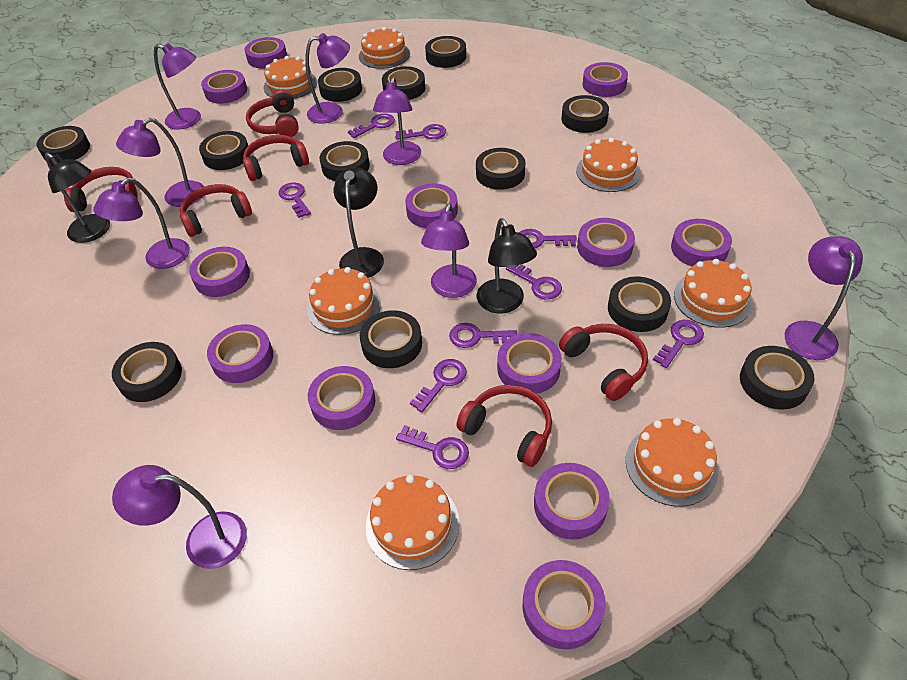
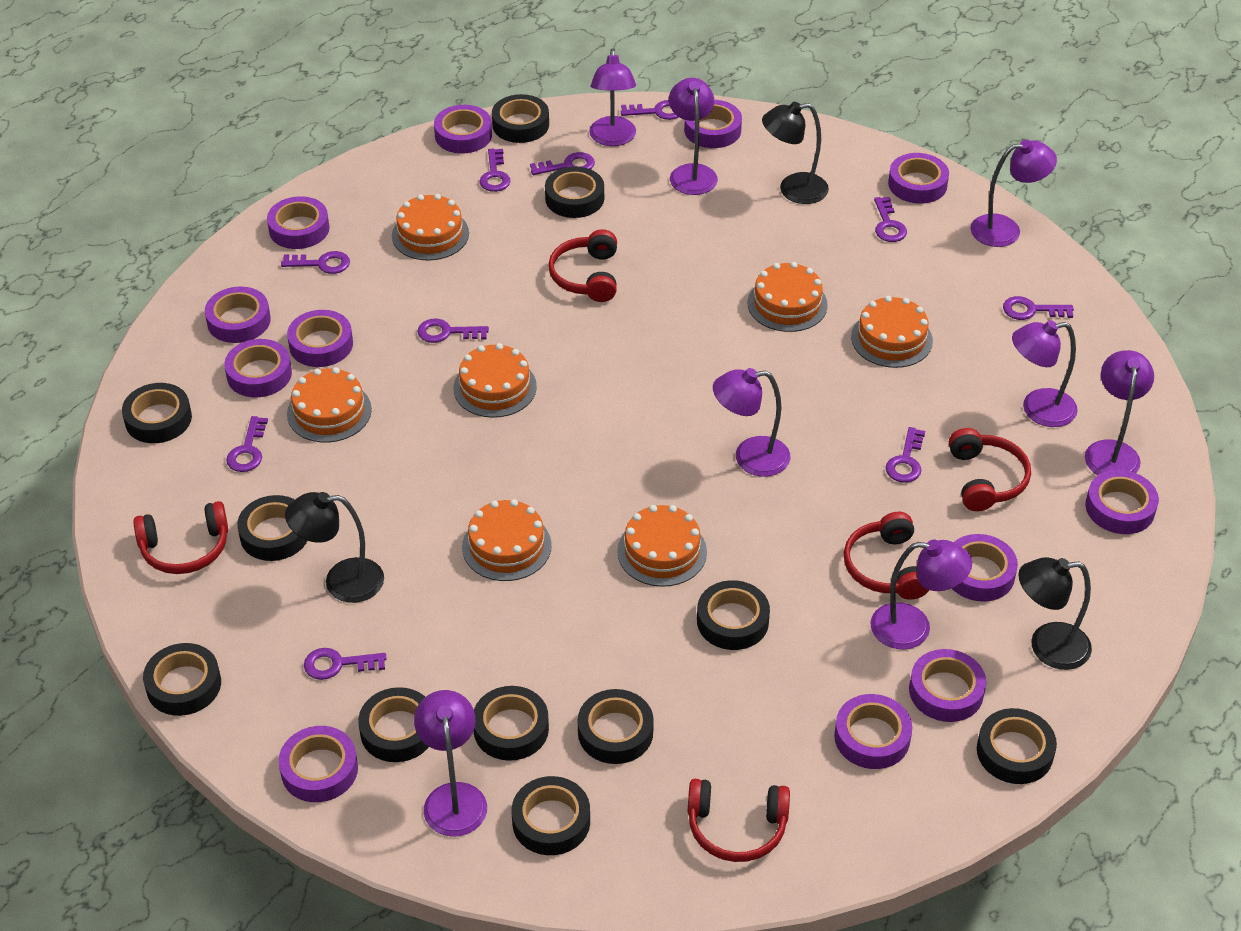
black tape: [37,126,90,161] [112,342,182,402] [199,131,248,170] [318,68,362,102] [320,141,370,181] [360,310,422,368] [382,66,425,100] [425,36,466,68] [476,148,525,190] [562,95,609,133] [608,276,671,332] [740,346,814,410] = 12 -> [122,383,192,443] [143,643,221,716] [237,495,307,561] [358,687,429,762] [474,686,549,761] [492,94,549,143] [512,776,590,855] [545,166,604,218] [578,689,654,764] [697,580,770,650] [977,708,1057,784] = 11
purple key: [279,182,311,218] [348,113,395,138] [395,124,446,140] [396,425,469,469] [410,359,467,412] [449,323,517,348] [506,264,562,300] [519,229,577,248] [653,320,704,368] = 9 -> [226,416,268,472] [281,251,350,274] [304,648,387,680] [418,319,489,343] [479,149,511,192] [530,152,595,175] [621,100,679,120] [874,197,907,242] [886,427,925,483] [1003,296,1074,320] = 10
red headphones: [64,167,138,212] [180,184,252,237] [243,135,309,181] [246,89,299,137] [457,385,552,467] [559,324,648,401] = 6 -> [133,501,228,574] [548,229,617,302] [688,779,790,862] [844,512,929,600] [949,428,1031,511] = 5

